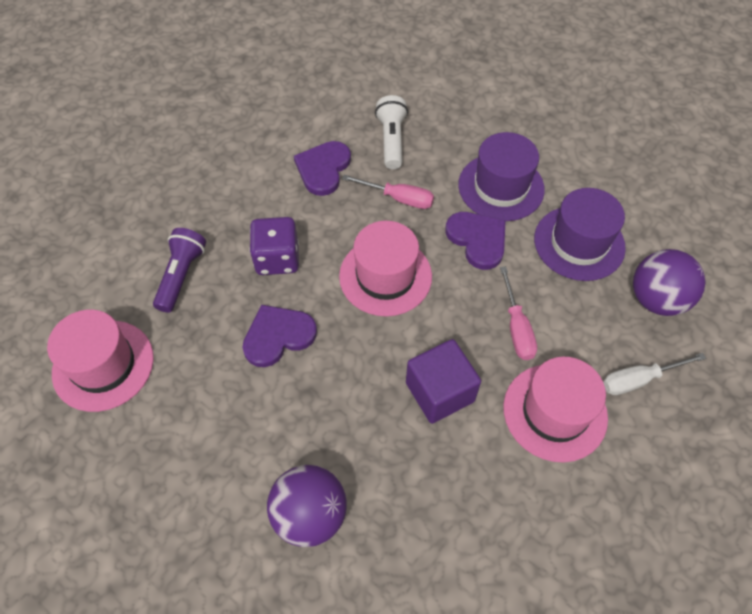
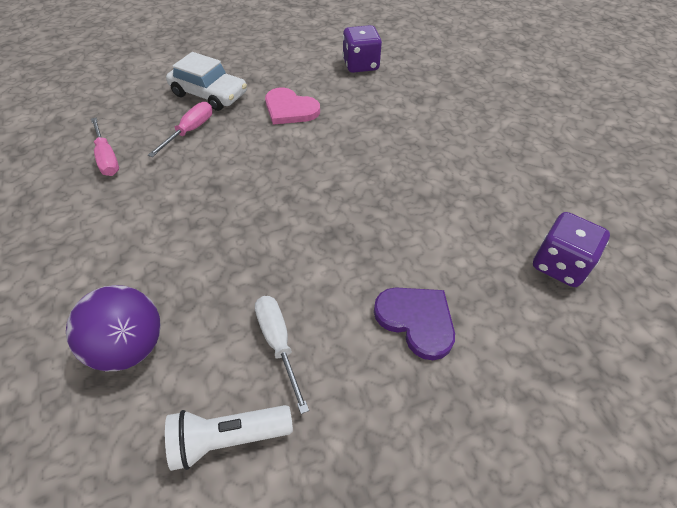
pink hat: [47,310,154,412] [339,221,432,316] [503,357,608,462] = 3 -> none = 0
pink heart: none = 0 -> [265,87,320,125] = 1
purple ball: [267,465,347,547] [633,249,705,316] = 2 -> [66,285,161,371] = 1
purple cube: [406,339,481,424] = 1 -> none = 0
purple dice: [249,217,299,275] = 1 -> [343,25,382,73] [533,212,610,287] = 2
purple flashlight: [153,228,206,313] = 1 -> none = 0
purple hat: [458,132,545,221] [534,188,626,281] = 2 -> none = 0
purple heart: [242,305,317,367] [294,141,351,196] [445,212,506,270] = 3 -> [374,288,455,360] = 1
white car: none = 0 -> [166,52,247,111] = 1

